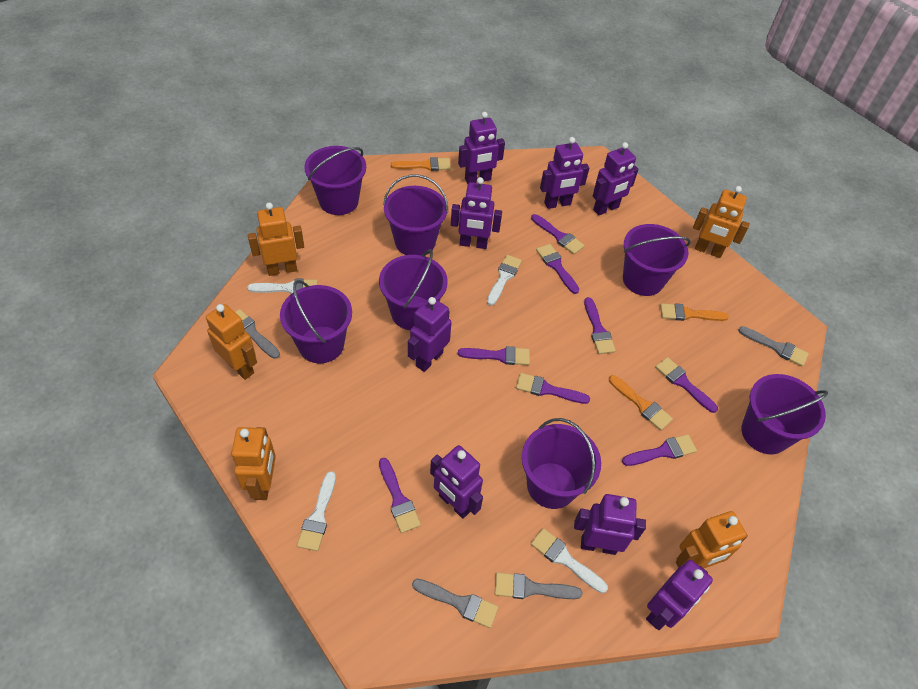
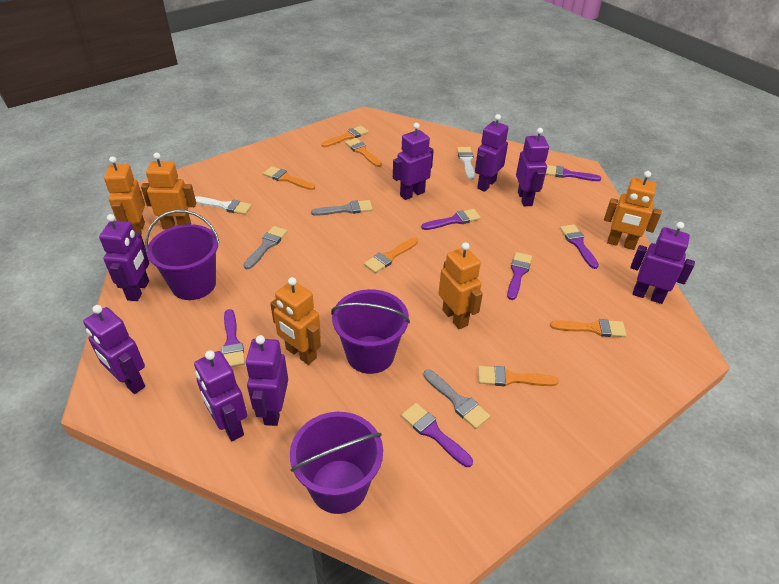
grey brush: [235,309,280,359] [412,579,498,628] [495,572,582,599] [738,326,809,367] = 4 -> [244,226,288,269] [311,200,373,216] [423,370,490,429] = 3
orange brush: [391,157,451,171] [609,375,673,430] [660,303,729,321] = 3 -> [263,166,315,190] [321,126,369,147] [345,138,382,167] [364,238,418,273] [478,366,559,386] [550,319,627,337] = 6
purple brush: [379,458,421,533] [458,346,530,365] [516,373,590,404] [531,214,585,254] [536,244,579,294] [584,297,616,354] [622,434,697,466] [655,357,718,413] = 8 -> [222,309,245,367] [401,403,473,467] [421,209,481,230] [507,252,532,300] [545,165,601,181] [560,224,599,269] = 6
purple bucket: [280,280,352,363] [304,146,366,215] [379,249,448,330] [383,174,448,255] [522,418,601,509] [623,224,691,296] [741,374,828,454] = 7 -> [145,210,220,300] [290,412,383,514] [331,289,410,374] = 3
white brush: [247,279,318,294] [297,471,336,551] [487,255,522,306] [531,528,608,593] = 4 -> [195,196,252,215] [457,147,475,180] = 2

